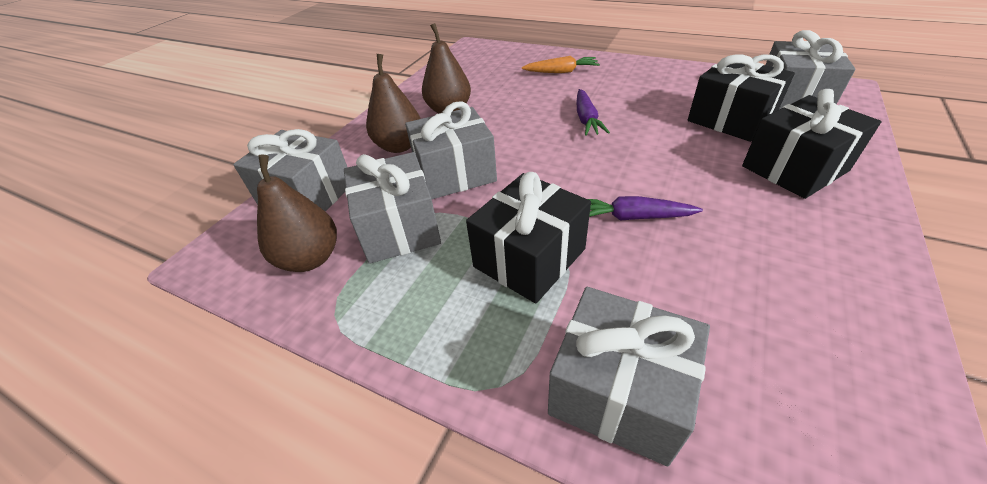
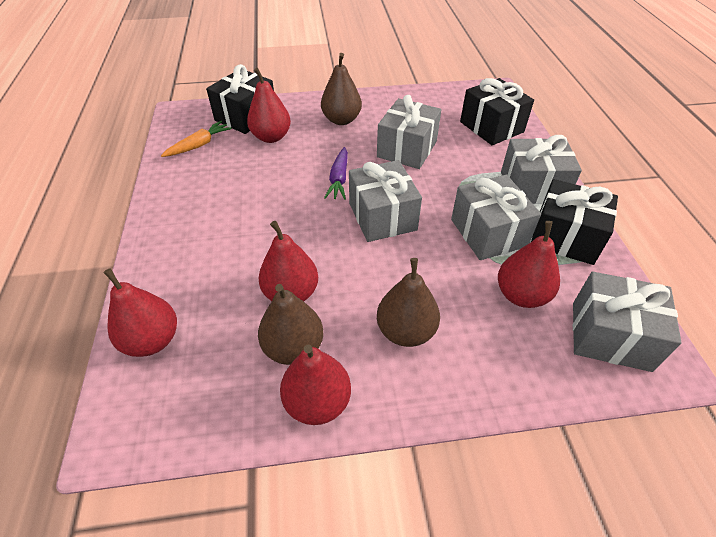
purple carrot: [576,89,610,136] [588,196,703,220] = 2 -> [324,147,348,200] = 1
red pear: none = 0 -> [103,268,177,357] [247,68,291,143] [259,221,318,301] [280,344,351,425] [498,221,560,308] = 5

